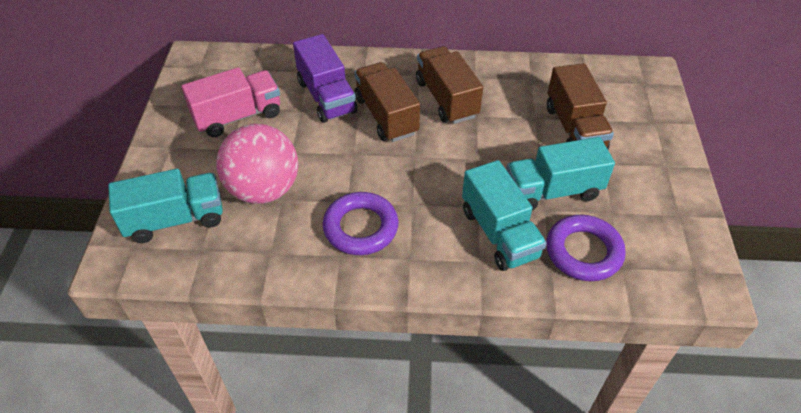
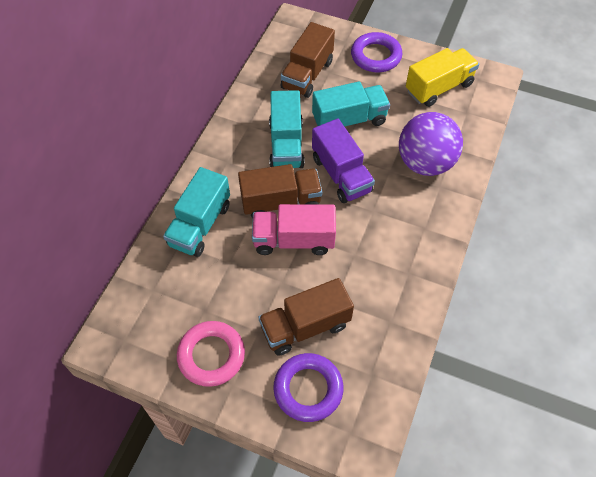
pink ball: [216,124,298,204] = 1 -> none = 0
pink ring: none = 0 -> [177,321,245,387] = 1
purple ball: none = 0 -> [399,112,463,176] = 1
yellow truck: none = 0 -> [406,48,479,107] = 1

